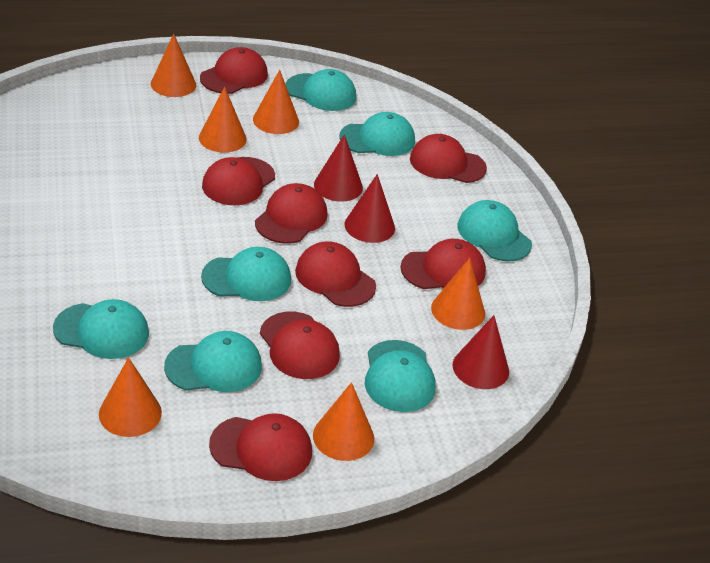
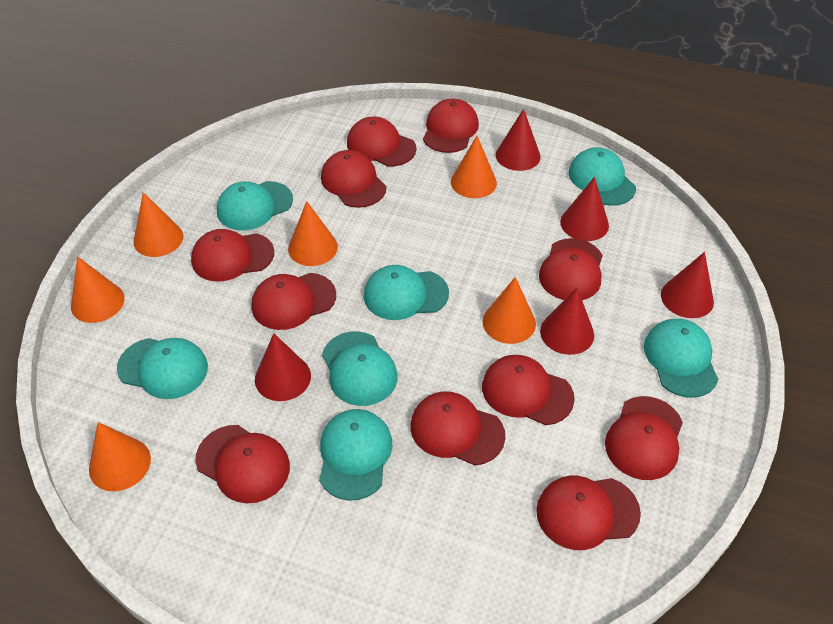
red cap: [200,47,268,94] [202,157,275,205] [209,413,312,481] [255,183,328,244] [260,312,340,379] [295,241,376,307] [400,239,486,289] [410,134,487,183] = 8 -> [191,229,274,282] [196,425,290,503] [252,273,336,330] [321,150,386,208] [347,117,416,167] [410,391,505,466] [423,99,479,153] [482,355,575,425] [536,476,641,550] [539,238,603,300] [605,396,683,480] = 11
red cone: [314,134,363,202] [344,174,395,243] [452,315,509,389] = 3 -> [255,333,311,401] [496,109,541,171] [540,288,594,355] [560,177,609,241] [661,252,714,318] = 5

